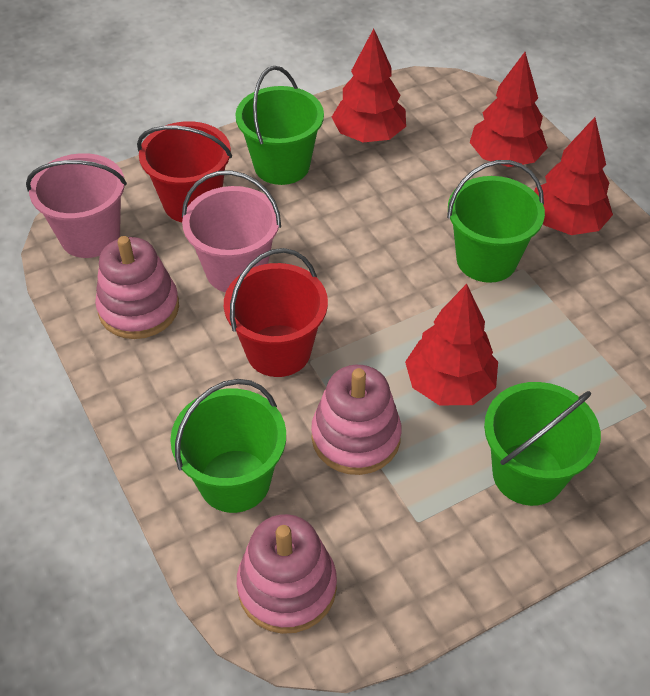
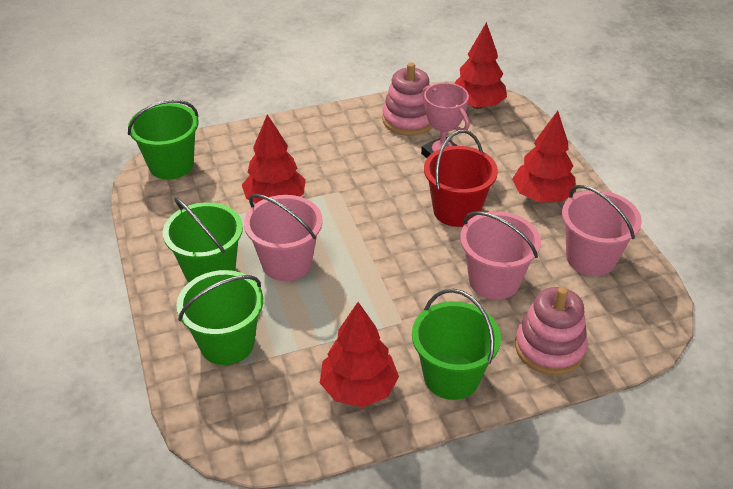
pink bucket: [26,153,127,258] [182,170,281,292] = 2 -> [244,194,323,281] [460,211,541,300] [562,185,642,276] = 3
pink stacking toy: [95,236,179,339] [237,514,337,634] [311,365,401,475] = 3 -> [382,62,432,136] [515,287,588,375] = 2
pink trophy: none = 0 -> [421,83,470,158] = 1
red bucket: [137,121,232,222] [224,248,328,377] = 2 -> [424,130,498,227] = 1

